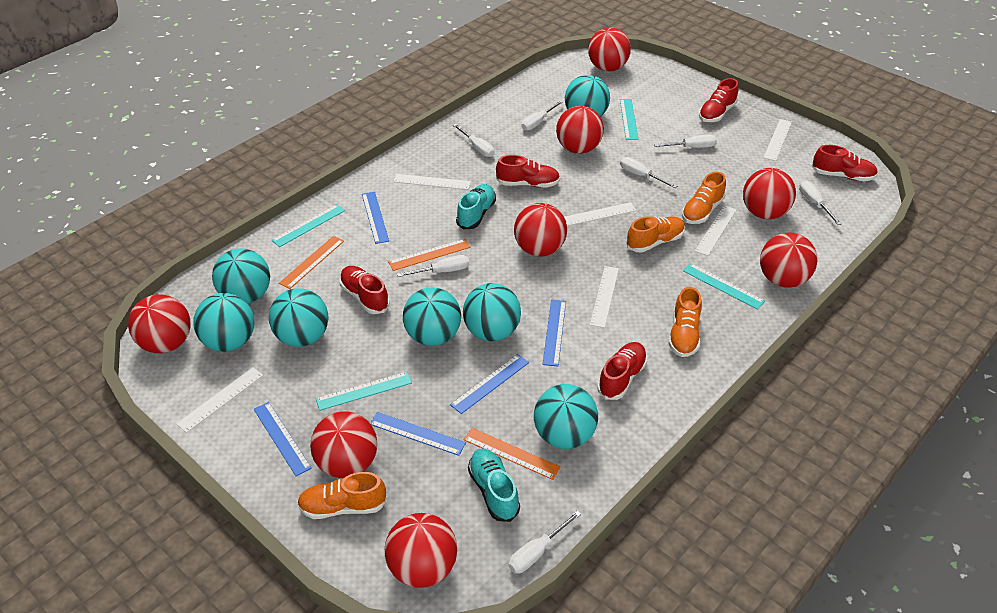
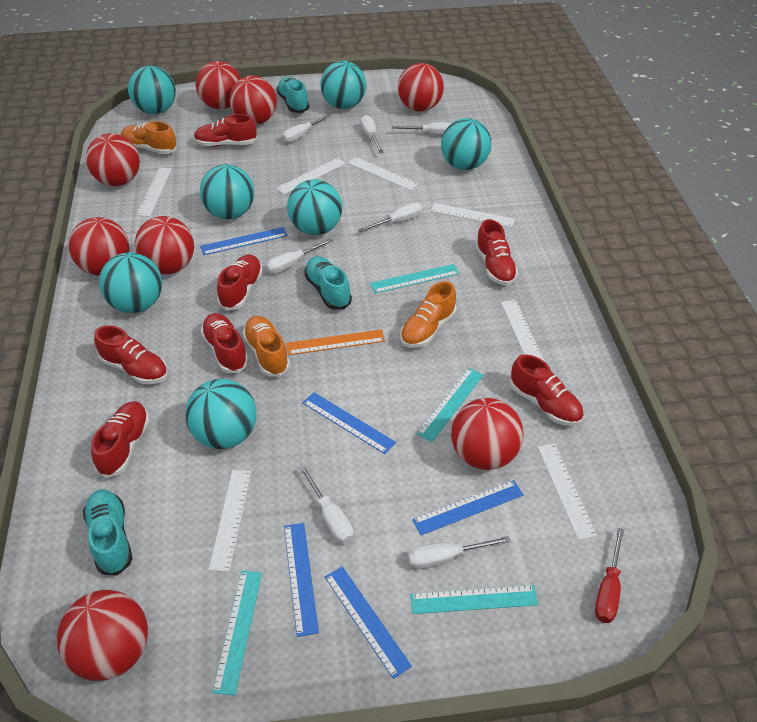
orange ruler: [279,236,344,289] [388,239,471,271] [463,428,561,480] = 3 -> [286,329,385,355] = 1
orange shoe: [297,472,387,519] [626,216,685,252] [669,287,702,357] [682,172,726,224] = 4 -> [121,121,177,154] [243,316,290,377] [400,281,457,348] = 3
red screwdriver: none = 0 -> [595,528,624,623] = 1
red shoe: [340,266,390,314] [496,155,560,187] [597,342,647,400] [699,78,739,122] [812,145,878,181] = 5 -> [91,401,150,478] [94,325,168,384] [194,114,257,147] [201,313,249,373] [217,255,263,311] [475,219,518,285] [510,354,584,426] = 7
turquoise shoe: [456,184,496,230] [468,448,520,522] = 2 -> [83,489,132,576] [276,77,309,113] [304,256,352,309] = 3
white ruler: [176,367,263,433] [393,174,471,190] [564,202,636,226] [590,266,619,328] [695,205,737,256] [763,119,792,161] = 6 -> [137,168,172,217] [209,470,251,572] [276,158,346,194] [348,157,419,191] [431,203,515,228] [501,300,545,362] [537,443,597,540] = 7

